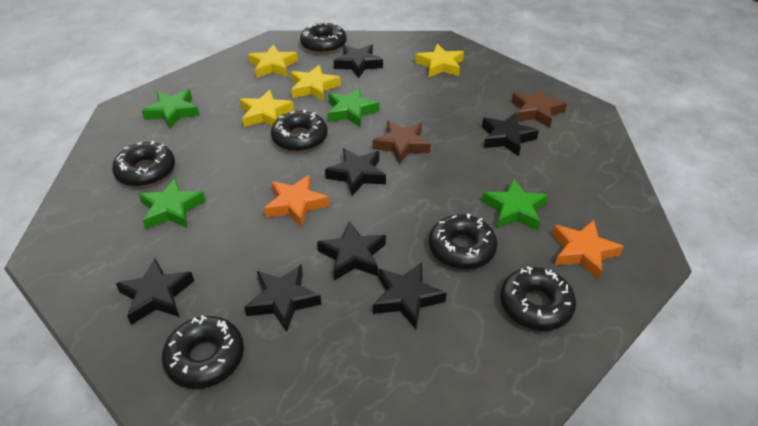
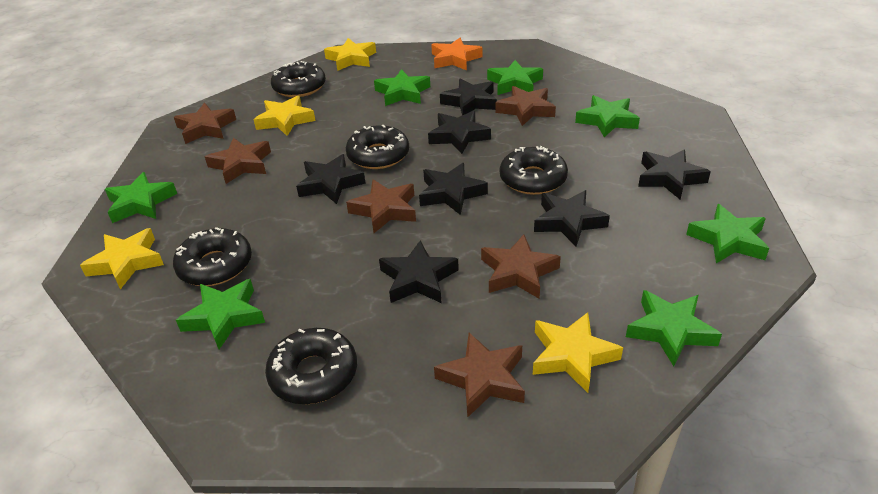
black donut: [112,141,175,187] [162,316,244,389] [271,110,328,152] [300,22,347,54] [429,214,498,270] [500,267,576,331] = 6 -> [173,227,252,286] [265,328,357,404] [271,61,326,97] [346,125,409,169] [500,146,568,195] = 5
brown star: [372,120,431,165] [512,88,567,128] = 2 -> [174,103,236,144] [205,138,271,184] [346,179,416,233] [434,333,525,418] [481,235,561,299] [495,86,556,126] = 6
green star: [139,178,206,230] [142,90,200,129] [327,88,380,127] [482,178,548,230] = 4 -> [105,172,177,223] [176,279,265,349] [374,69,430,106] [487,60,543,95] [575,95,640,137] [626,290,722,366] [686,204,769,263] = 7
orange star: [264,175,329,228] [552,220,624,280] = 2 -> [431,38,483,70] = 1

